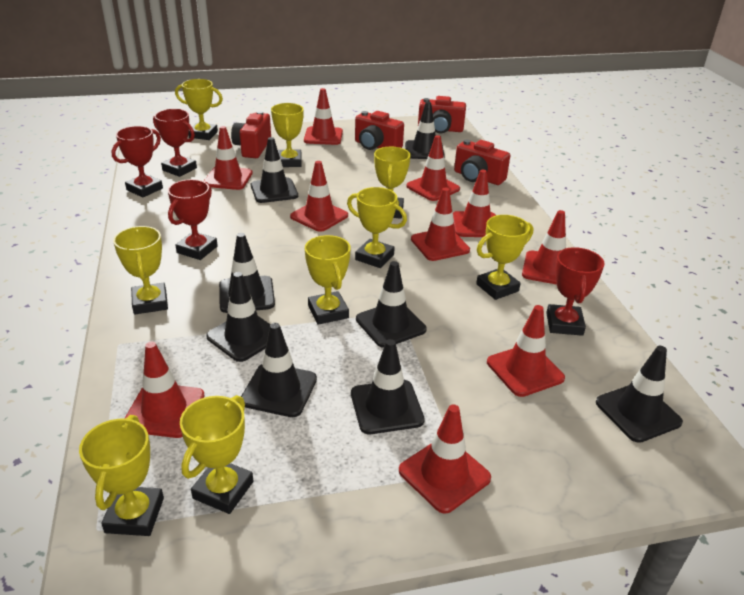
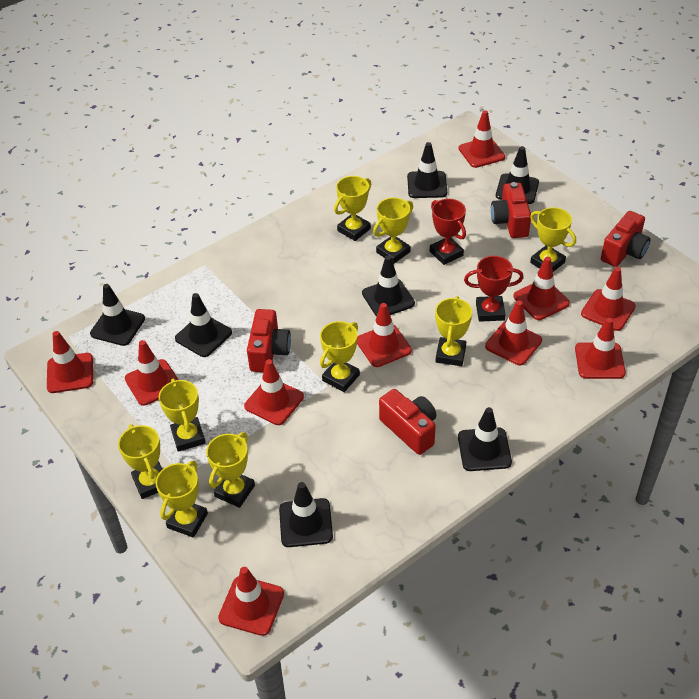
black traffic cone: [206,272,271,362] [219,233,275,313] [241,323,317,417] [251,137,298,203] [351,339,425,434] [356,261,427,348] [405,102,445,159] [596,346,683,443] = 8 -> [90,284,145,346] [175,293,232,357] [279,482,333,547] [362,255,415,317] [407,142,447,198] [458,407,512,471] [496,146,539,204] = 7
red trophy: [112,126,163,198] [153,109,197,177] [168,179,218,260] [546,247,605,336] = 4 -> [430,199,466,265] [464,256,524,322] = 2

